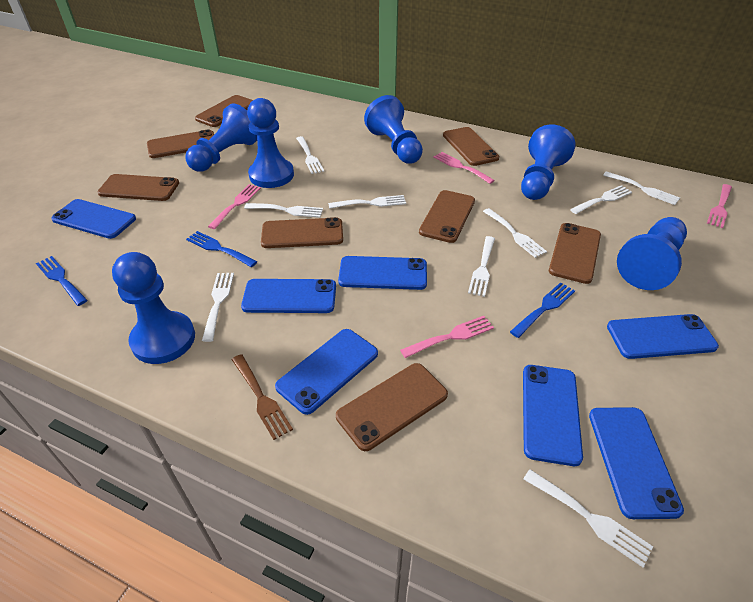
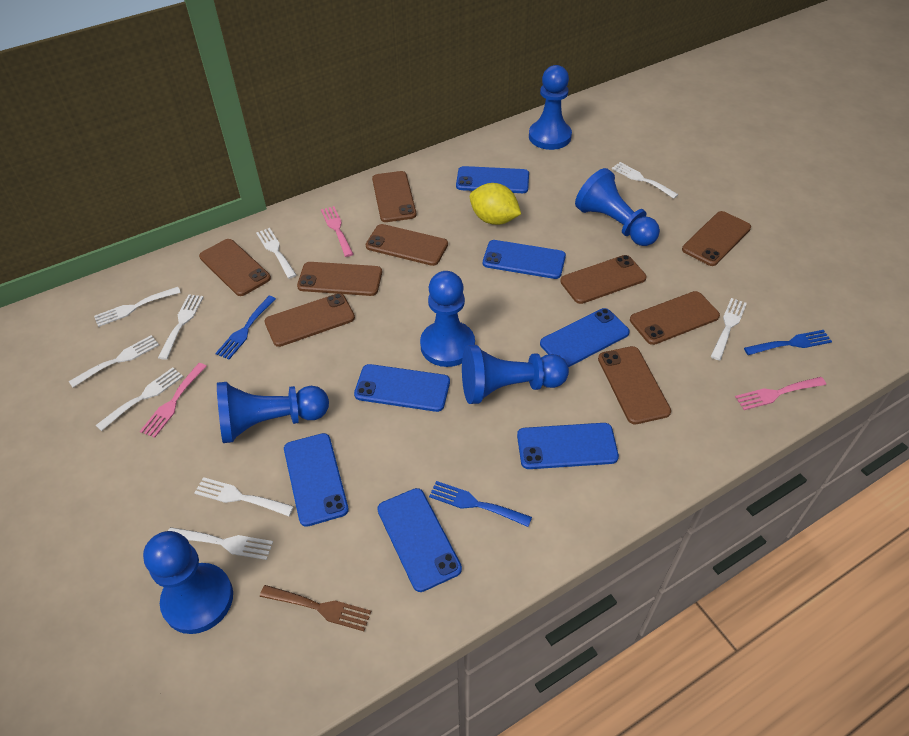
brown phone: [98,174,179,201] [147,129,214,158] [195,95,253,127] [261,217,343,248] [336,363,448,451] [419,190,475,243] [443,127,499,166] [549,223,601,284] = 8 -> [199,239,271,296] [264,293,355,347] [297,262,382,296] [366,224,448,266] [372,171,416,222] [560,255,647,304] [598,346,671,424] [630,291,720,345] [682,211,751,266] = 9
pink fork: [208,184,261,229] [400,316,494,358] [433,152,495,184] [707,184,732,228] = 4 -> [140,363,207,438] [321,206,353,257] [735,377,826,410] = 3
yellow lemon: none = 0 -> [470,183,521,225] = 1

